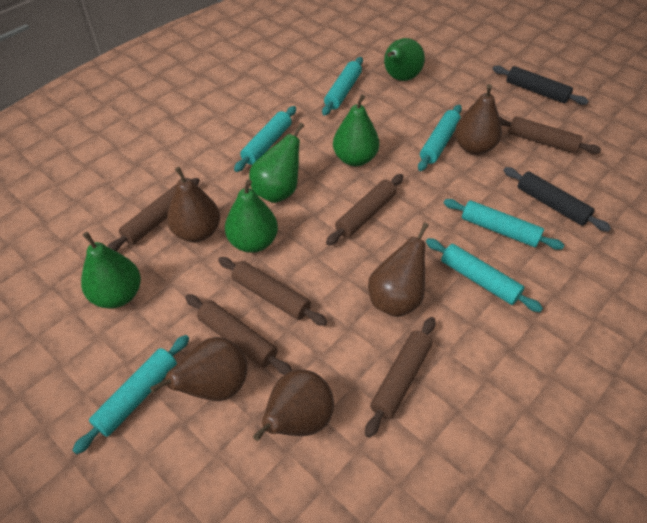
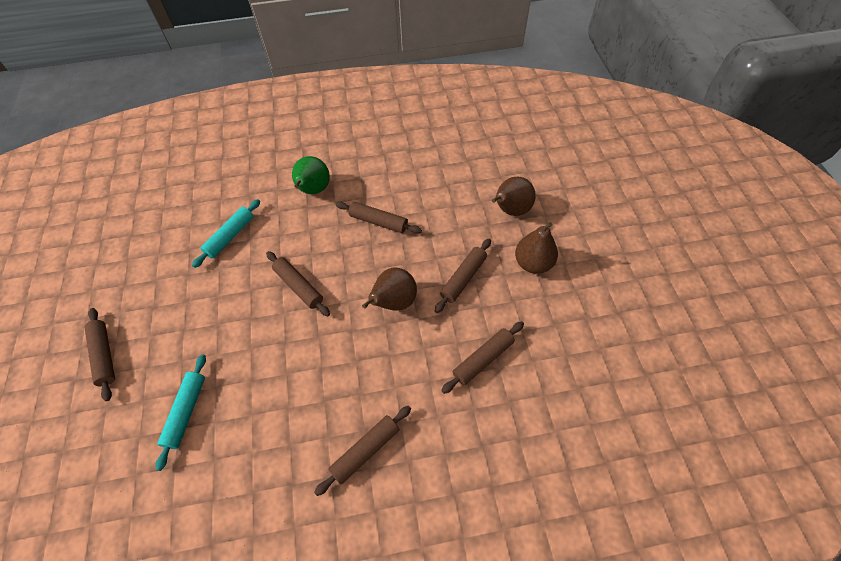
black rolling pin: [493,65,589,105] [503,167,611,232] = 2 -> none = 0
brown pear: [150,337,248,401] [167,167,220,242] [253,369,334,441] [368,222,429,317] [455,84,502,155] = 5 -> [362,267,417,311] [492,177,536,216] [515,222,558,274] = 3
green pear: [81,232,141,309] [225,179,278,253] [249,123,304,203] [333,95,379,166] [384,38,425,81] = 5 -> [292,156,330,194] = 1
turquoise rolling pin: [72,335,189,455] [234,106,296,172] [322,57,363,116] [418,105,462,171] [426,238,543,312] [444,199,564,250] = 6 -> [155,354,206,471] [192,199,260,268] = 2

